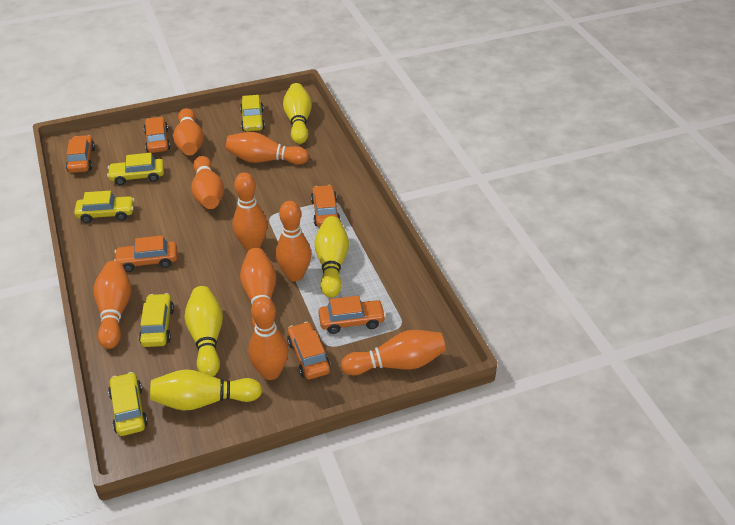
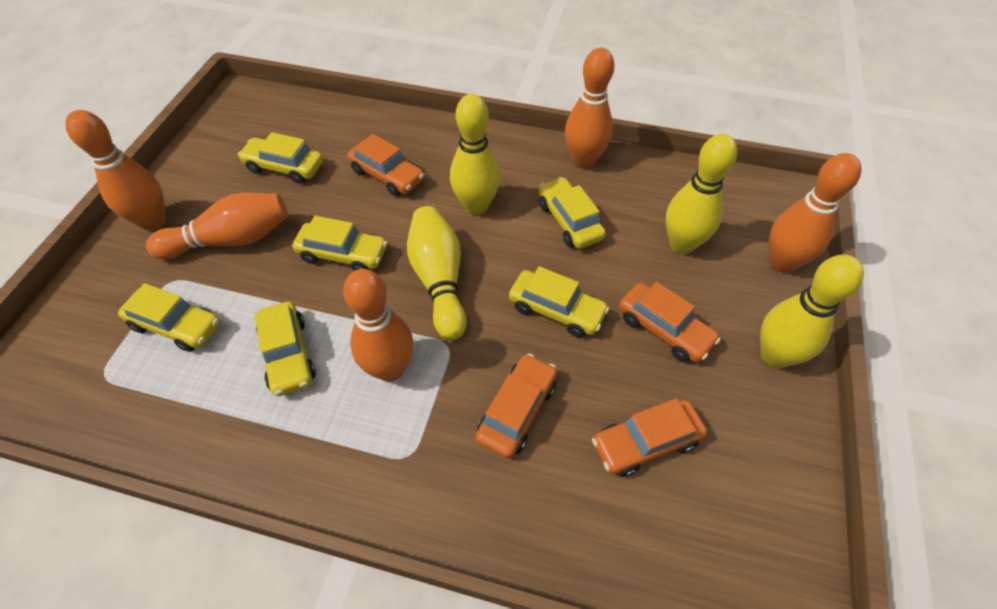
orange bowling pin: [93,261,131,349] [173,108,204,155] [191,156,224,209] [226,132,309,165] [233,172,267,251] [240,248,276,328] [248,297,288,380] [276,201,311,281] [341,330,446,375] = 9 -> [65,110,166,231] [146,193,288,259] [343,269,414,382] [565,48,614,169] [769,153,861,273] = 5
orange car: [66,135,95,173] [114,235,177,272] [144,117,170,153] [287,322,331,379] [311,185,340,227] [318,296,386,334] = 6 -> [347,134,424,196] [475,353,557,459] [592,398,707,477] [619,282,721,362] = 4
yellow car: [74,191,135,223] [107,153,164,185] [108,372,148,436] [139,293,174,347] [240,95,265,131] = 5 -> [118,283,220,352] [238,132,323,184] [254,302,316,396] [292,216,388,271] [509,266,609,338] [539,177,606,249] = 6

